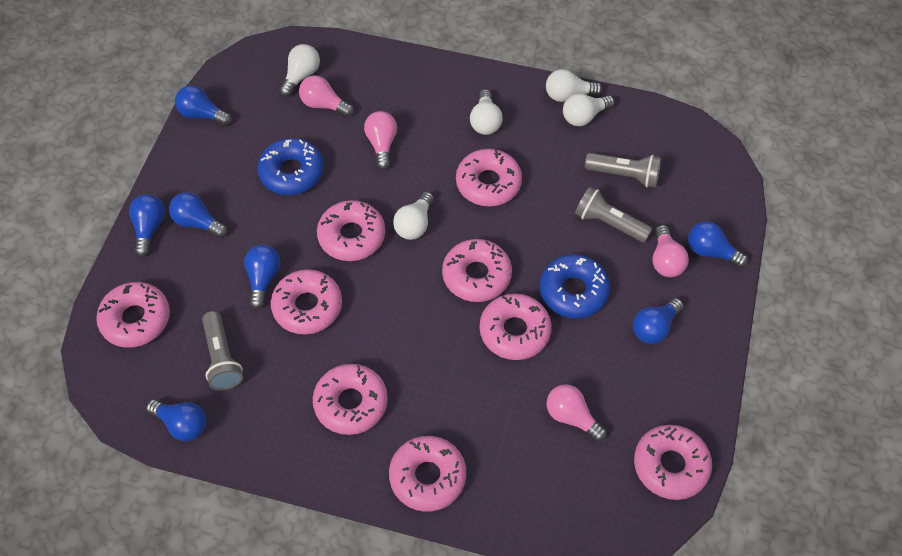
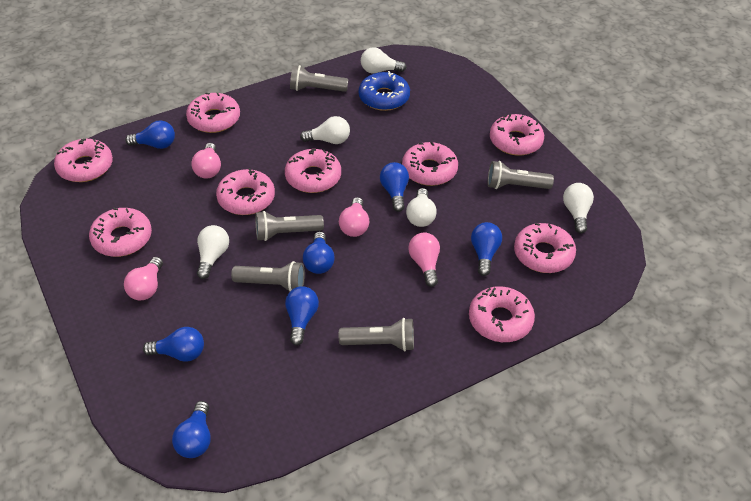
blue donut: [257,138,324,195] [539,254,610,319] = 2 -> [359,71,410,111] = 1
grey flashlight: [202,311,243,391] [575,187,652,242] [585,153,661,188] = 3 -> [231,261,305,291] [255,211,324,241] [290,65,349,92] [339,318,414,351] [488,161,554,189] = 5

